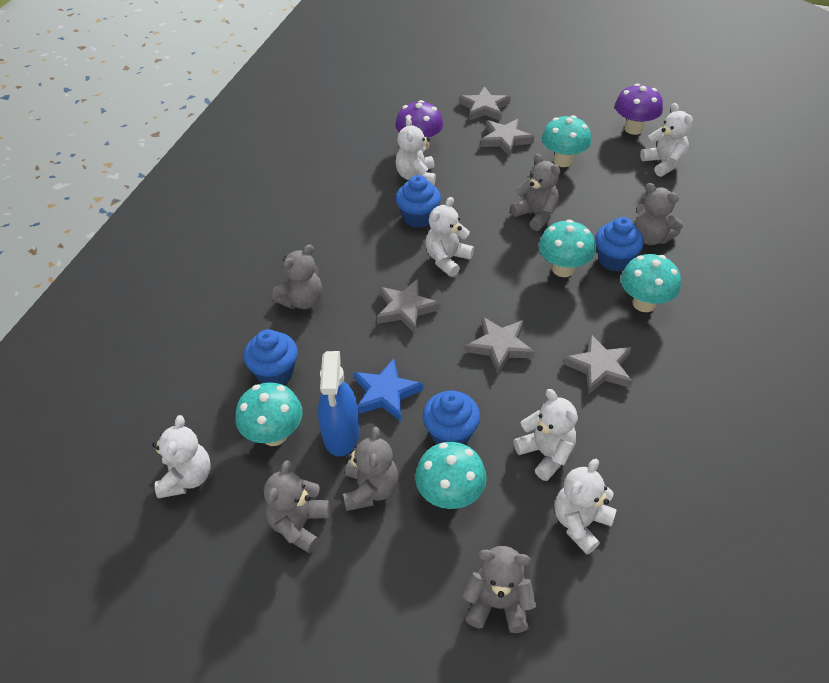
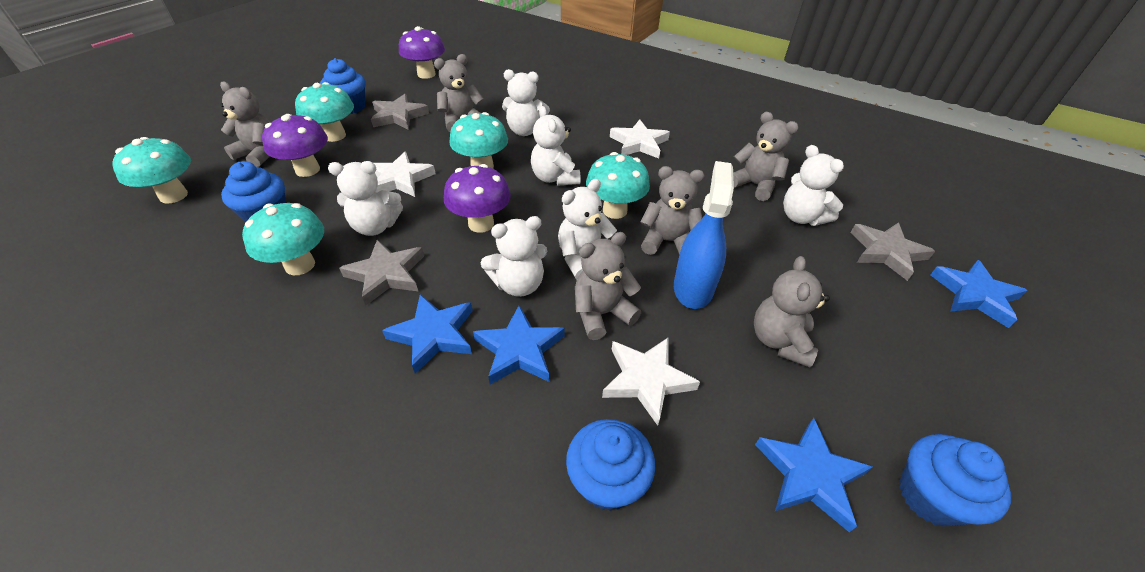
blue star: [354,358,423,421] = 1 -> [382,294,472,374] [473,305,565,385] [755,418,872,532] [930,260,1027,328] = 4
grey star: [377,279,441,334] [459,86,510,121] [465,317,535,374] [480,119,534,157] [563,333,633,394] = 5 -> [339,240,424,306] [371,94,429,130] [850,223,935,281] = 3
purple mushroom: [395,100,443,150] [615,84,663,135] = 2 -> [262,114,328,177] [399,26,445,79] [444,164,511,233] = 3
white star: none = 0 -> [374,152,436,197] [602,338,700,426] [610,119,670,158] = 3

